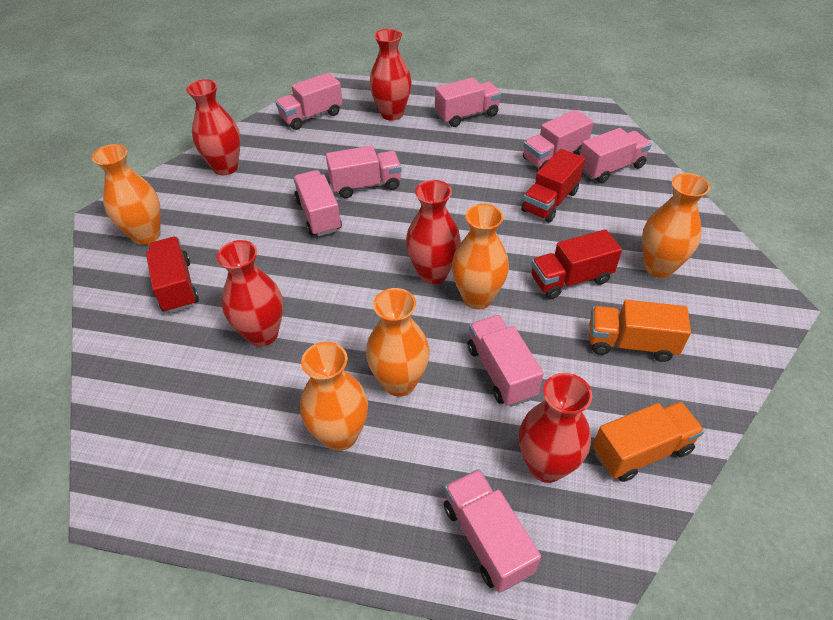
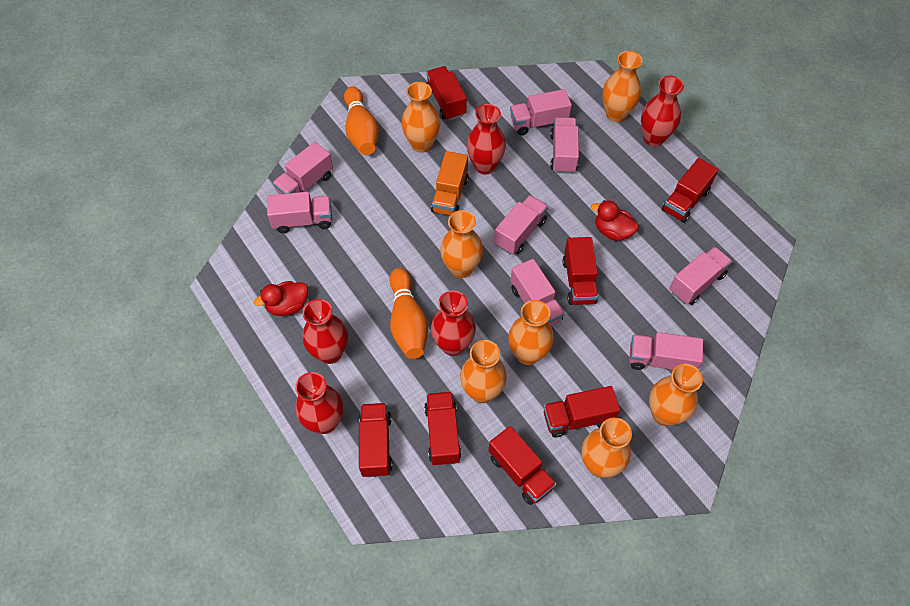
orange bowling pin: none = 0 -> [344,87,379,155] [389,268,428,359] = 2
orange truck: [590,300,691,362] [593,402,704,482] = 2 -> [431,151,468,215] = 1
orange vase: [92,144,161,245] [300,342,368,451] [366,288,430,397] [452,204,509,309] [642,173,710,278] = 5 -> [401,82,440,153] [440,210,483,278] [460,340,507,403] [508,300,554,365] [582,418,632,478] [602,51,642,122] [649,364,703,426] = 7
red duck: none = 0 -> [254,281,308,316] [591,200,639,241] = 2
red truck: [146,237,199,313] [521,149,585,222] [531,229,622,299] = 3 -> [359,403,393,477] [424,392,461,466] [426,66,467,121] [488,426,556,505] [543,386,620,437] [563,237,598,305] [662,158,719,223] = 7

